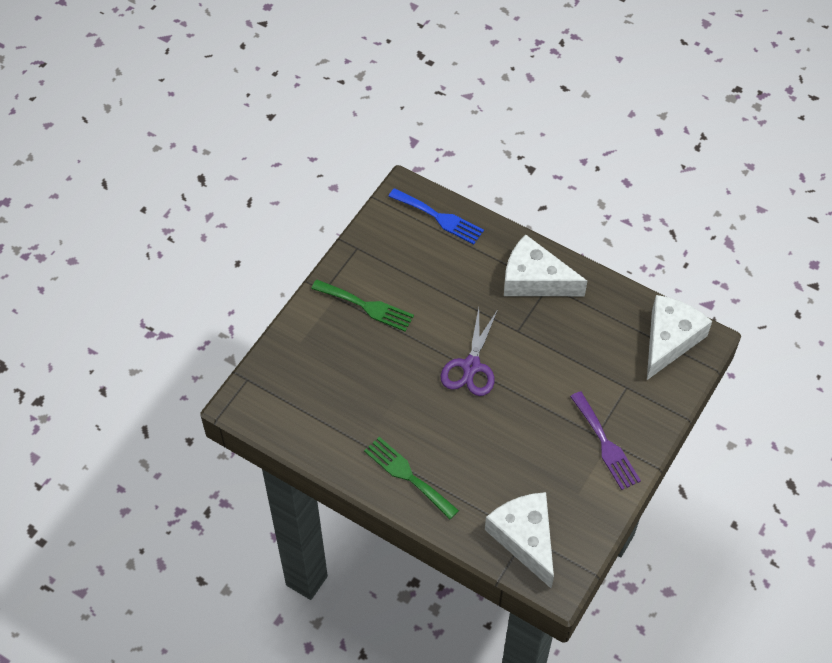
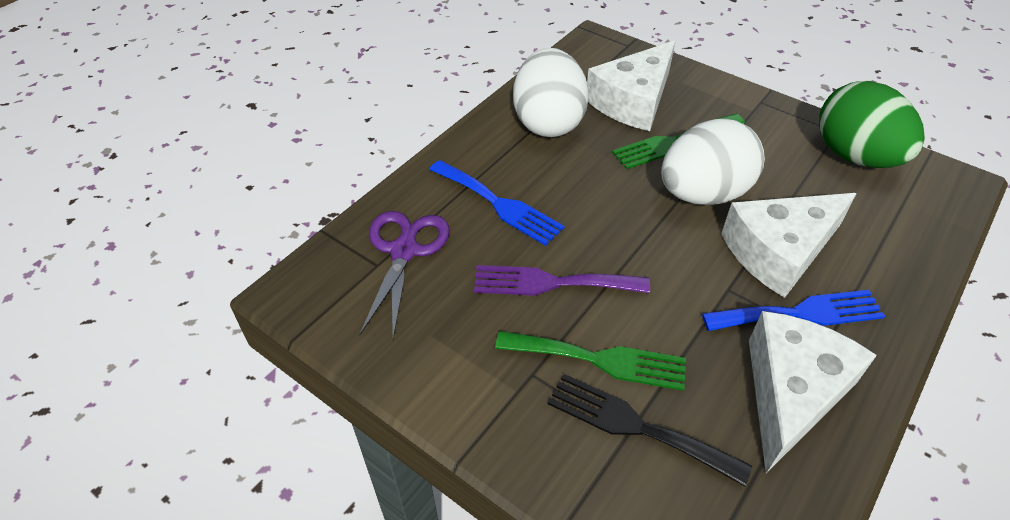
black fork: none = 0 -> [547,374,752,487] = 1
blue fork: [388,188,484,244] = 1 -> [429,160,564,246] [702,290,885,331] = 2
green egg: none = 0 -> [819,81,925,168] = 1
white egg: none = 0 -> [513,48,589,137] [661,119,765,205] = 2

